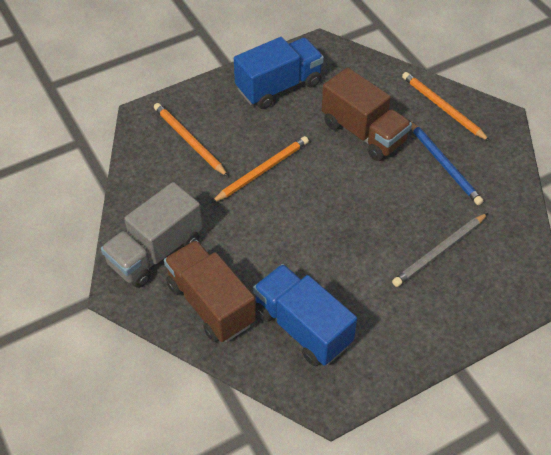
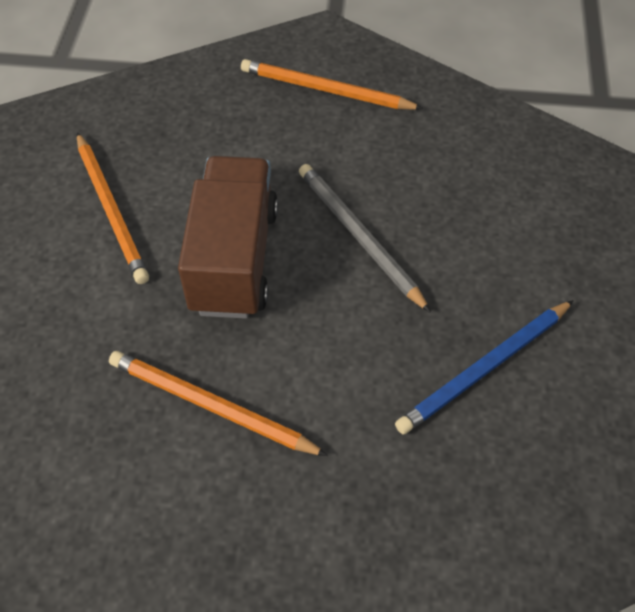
blue truck: [234,37,324,109] [253,264,357,366] = 2 -> none = 0
brown truck: [164,240,256,342] [322,67,412,161] = 2 -> [178,156,278,319] = 1
grey truck: [101,182,202,288] = 1 -> none = 0

